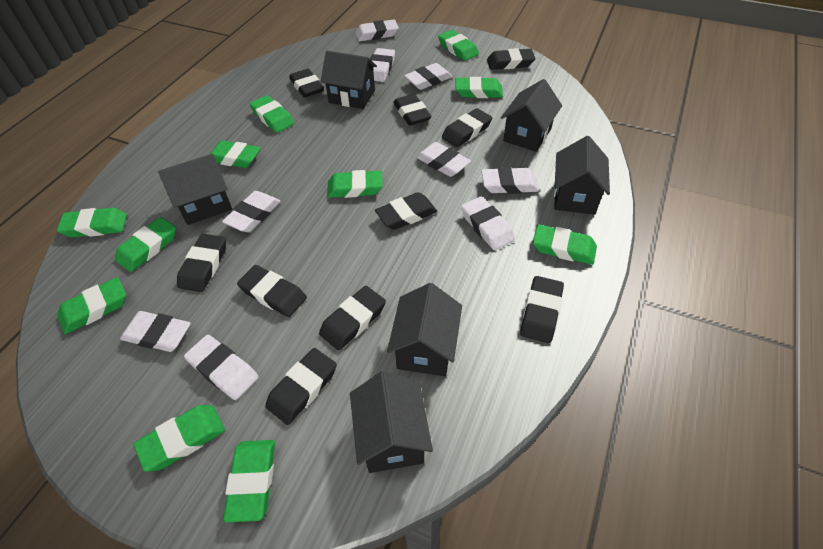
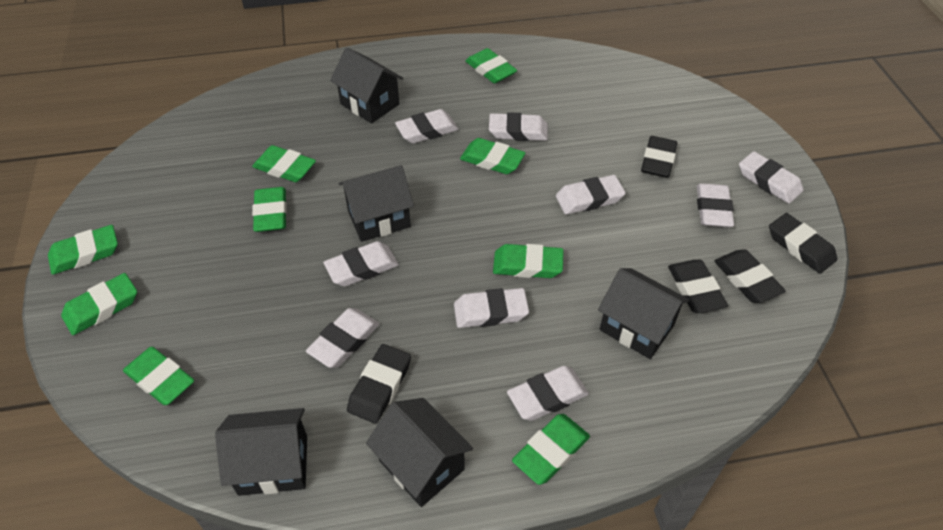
black eraser: [177,234,226,292] [237,265,307,317] [265,348,337,425] [289,69,324,98] [319,286,386,350] [375,192,437,230] [393,94,431,125] [442,108,492,147] [487,48,535,70] [520,276,564,343] = 10 -> [347,344,411,424] [641,136,677,178] [668,260,728,313] [714,249,786,303] [769,213,838,274] = 5
black house: [158,154,232,225] [321,51,377,109] [350,371,433,473] [387,283,462,376] [501,79,562,152] [554,136,610,215] = 6 -> [215,408,307,496] [330,48,403,124] [339,165,414,242] [366,398,473,507] [598,268,689,359] = 5
green eraser: [57,208,127,238] [57,277,126,334] [115,217,176,272] [133,405,225,472] [209,140,261,168] [223,440,275,523] [250,95,294,133] [327,170,383,198] [438,30,479,61] [456,77,503,98] [533,224,597,265] = 11 -> [48,225,118,275] [61,273,137,335] [123,347,194,405] [252,145,316,182] [252,187,287,232] [460,138,525,174] [465,48,517,83] [493,244,564,278] [512,414,590,485] = 9

